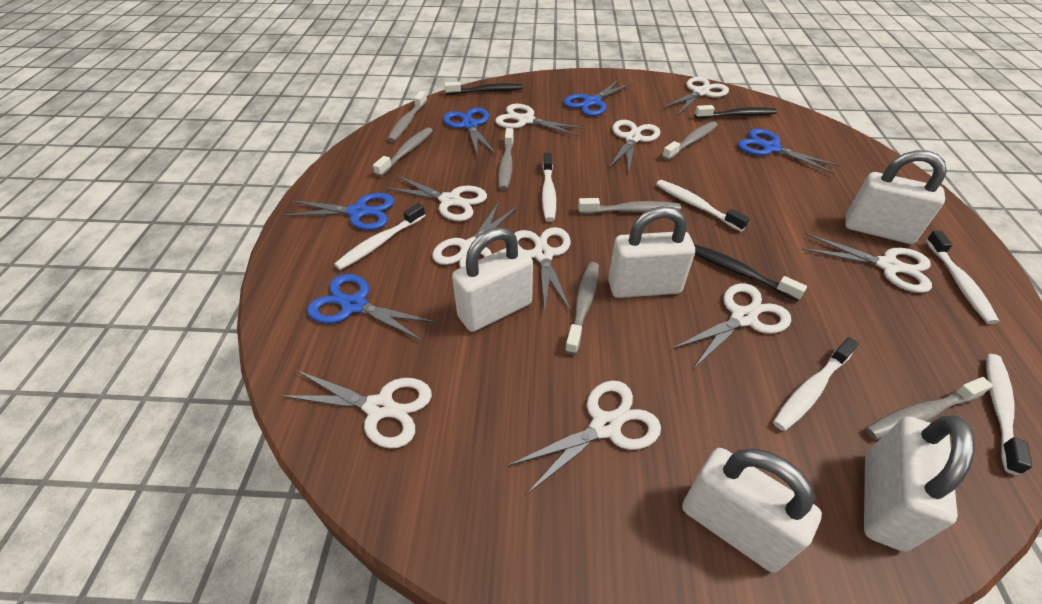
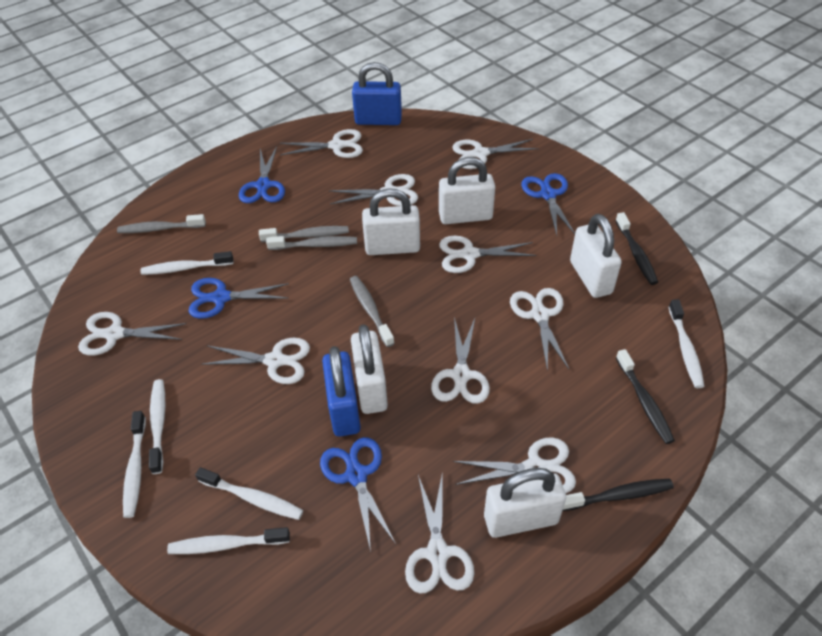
blue padlock: none = 0 -> [322,346,361,437] [352,62,402,125] = 2
blue scissors: [282,193,395,230] [307,274,437,341] [443,107,497,157] [564,79,633,116] [738,129,841,174] = 5 -> [189,278,289,319] [239,146,285,203] [320,437,396,552] [521,173,575,235] = 4
grey toothbrush: [373,127,433,177] [387,91,427,142] [498,128,514,190] [565,262,599,355] [578,198,681,214] [662,121,718,160] [866,377,993,440] = 7 -> [117,214,206,233] [259,226,349,242] [266,236,357,250] [350,276,395,347] = 4

